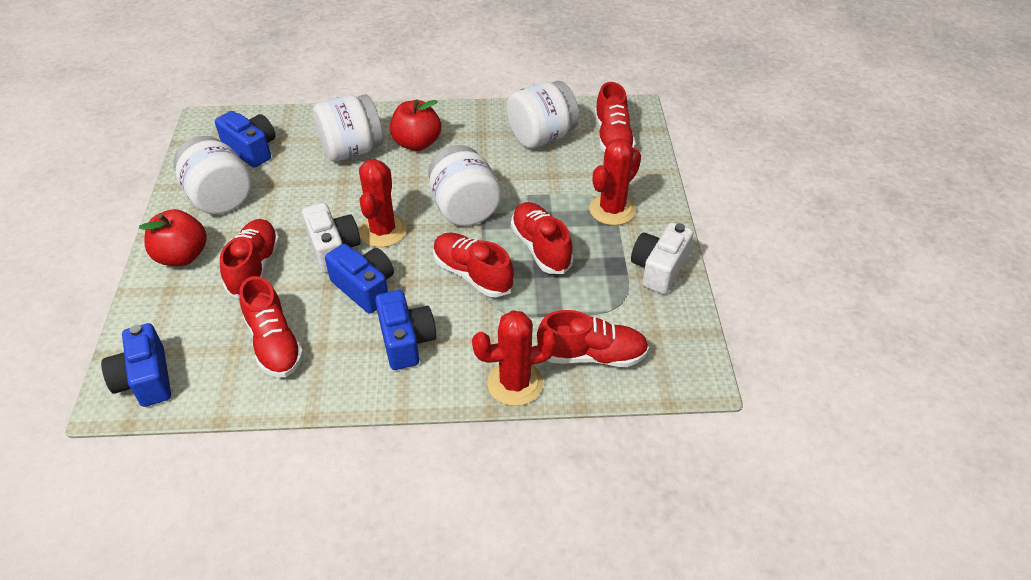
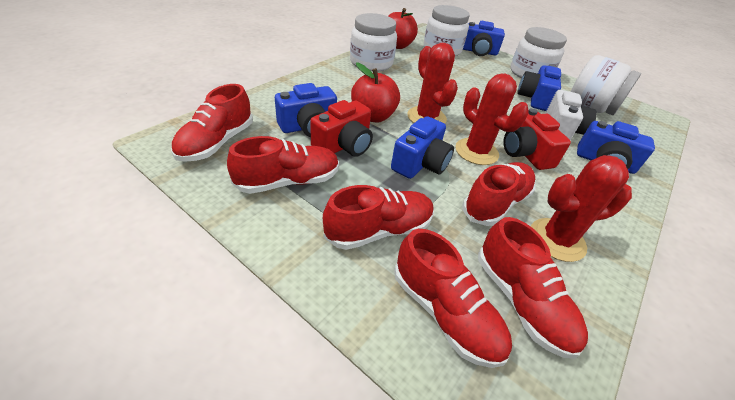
blue camera: [101,323,171,407] [215,111,275,168] [325,244,394,313] [375,290,436,370] = 4 -> [275,83,337,137] [391,116,454,179] [463,21,505,56] [517,64,561,111] [577,121,655,174] = 5
red camera: none = 0 -> [310,100,373,157] [503,108,571,170] = 2
white camera: [302,203,360,273] [631,222,694,294] = 2 -> [546,90,597,140] = 1

